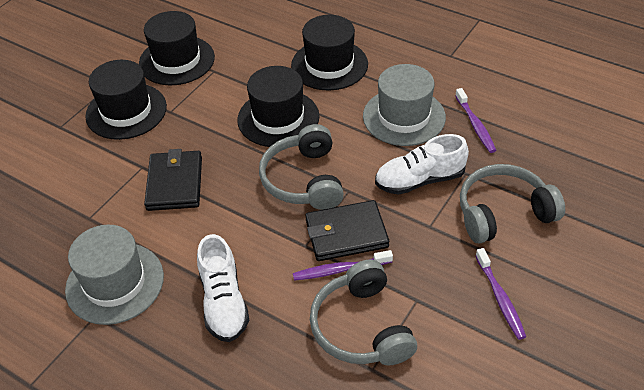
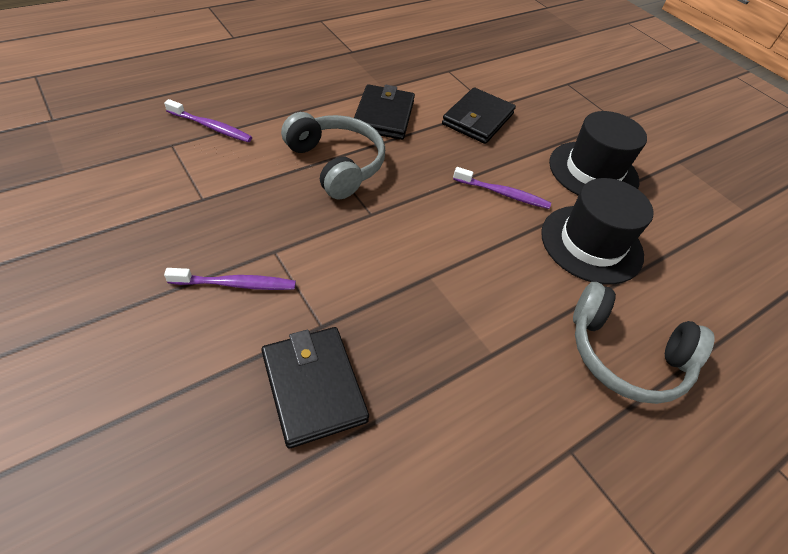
black hat: [85,60,167,140] [139,11,215,85] [237,66,319,147] [291,15,368,91] = 4 -> [541,178,653,285] [549,111,647,196] = 2
black wallet: [144,149,202,211] [305,200,389,261] = 2 -> [262,327,369,448] [354,84,415,140] [442,88,516,144] = 3
grey hat: [65,225,164,325] [363,64,446,146] = 2 -> none = 0
grey headphones: [259,124,344,210] [310,260,417,365] [460,164,565,243] = 3 -> [281,112,385,199] [573,282,715,404] = 2
white shoe: [197,234,249,342] [375,134,469,195] = 2 -> none = 0

